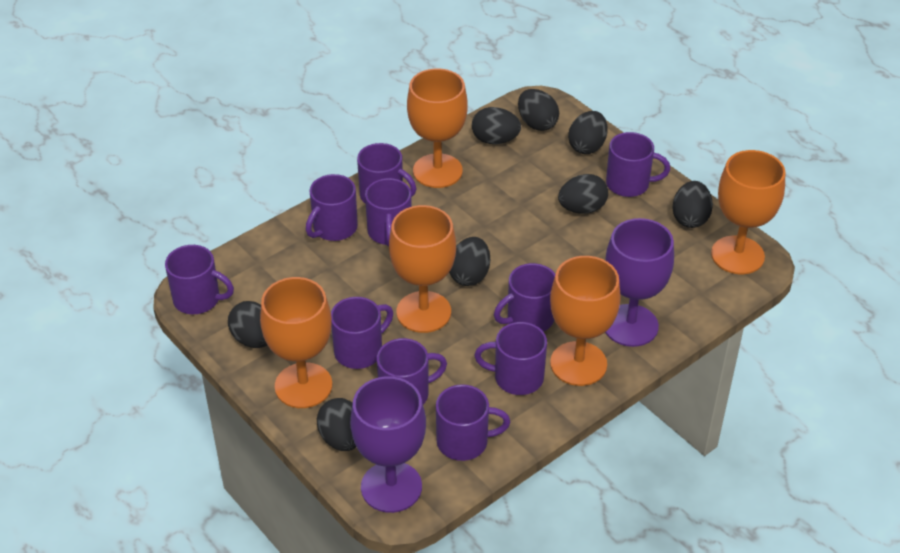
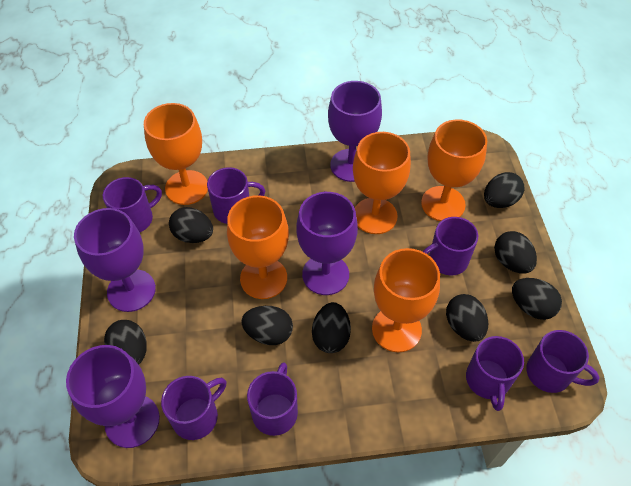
purple goblet: [350,376,426,513] [605,218,674,347] = 2 -> [66,345,160,448] [74,208,156,312] [296,192,358,295] [328,81,382,182] = 4
purple mug: [165,245,234,314] [306,174,358,241] [331,297,393,369] [357,143,416,204] [365,178,412,247] [377,338,447,404] [436,384,510,461] [474,322,547,395] [494,263,555,332] [606,132,670,197] = 10 -> [103,177,162,232] [161,376,226,440] [207,167,265,224] [247,362,298,436] [422,217,478,275] [466,336,524,411] [526,330,600,393] = 7

